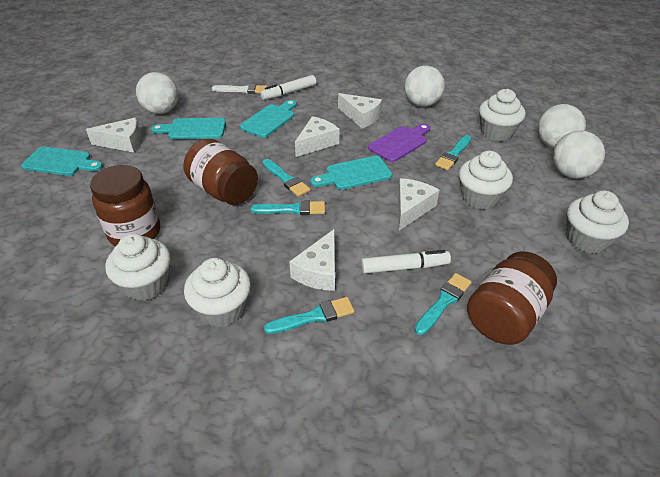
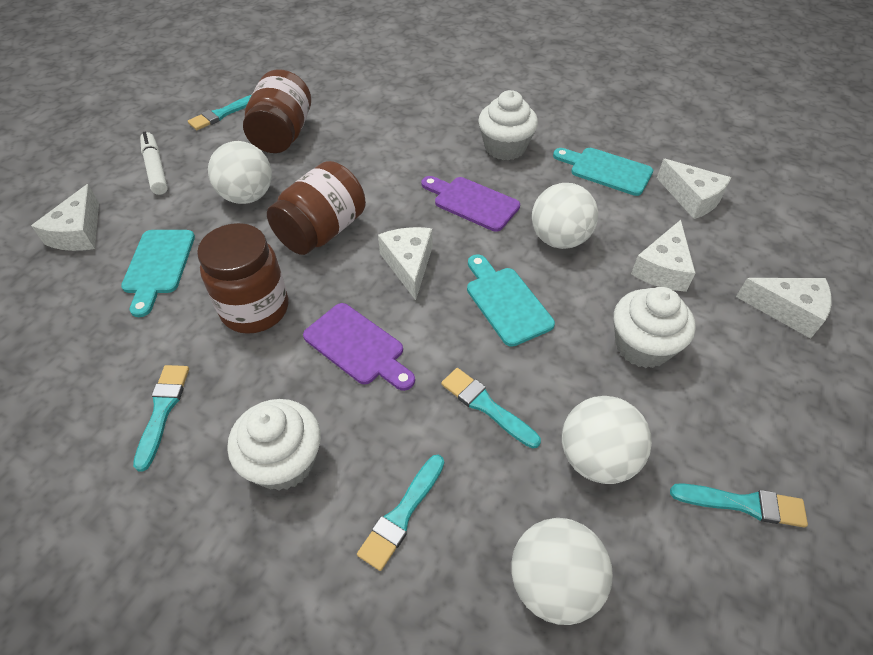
purple cutting board: [368,124,430,162] = 1 -> [303,303,415,391] [422,176,520,232] = 2
turquoise cutting board: [21,146,103,176] [151,118,226,139] [240,100,297,138] [310,156,392,190] = 4 -> [121,230,195,317] [467,254,555,347] [553,148,653,196] = 3
white brush: [212,84,268,94] = 1 -> none = 0
white cupcake: [105,234,171,301] [184,258,251,327] [459,151,513,210] [479,89,526,141] [566,190,629,254] = 5 -> [227,399,321,491] [478,90,538,161] [614,287,696,368] = 3
white marker: [261,75,316,100] [361,250,451,274] = 2 -> [140,132,168,195] = 1

